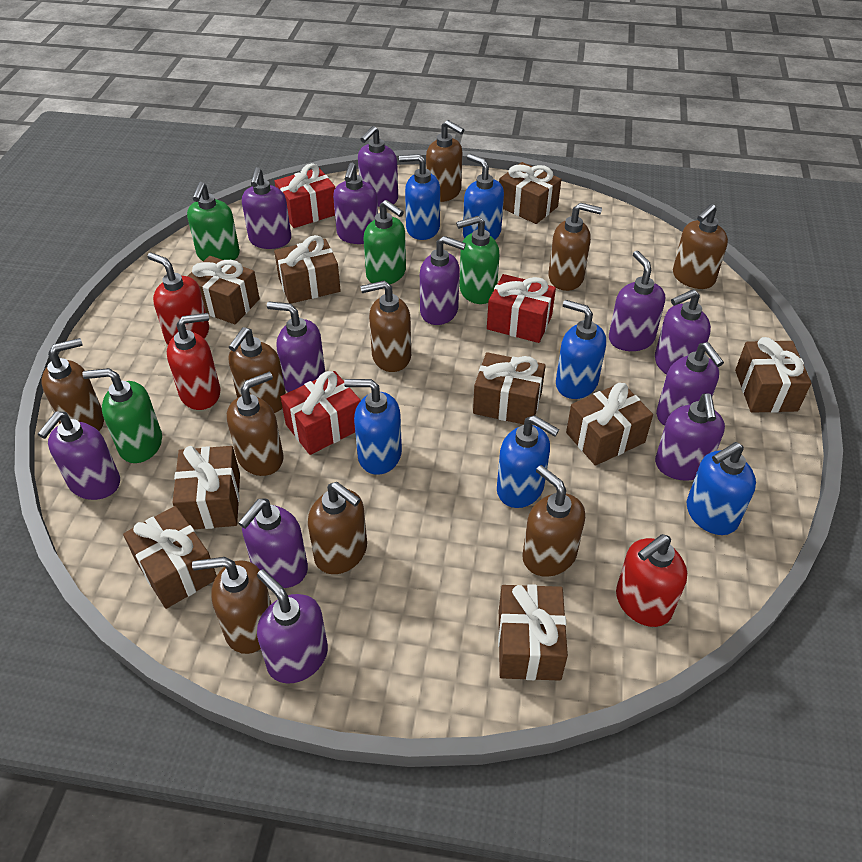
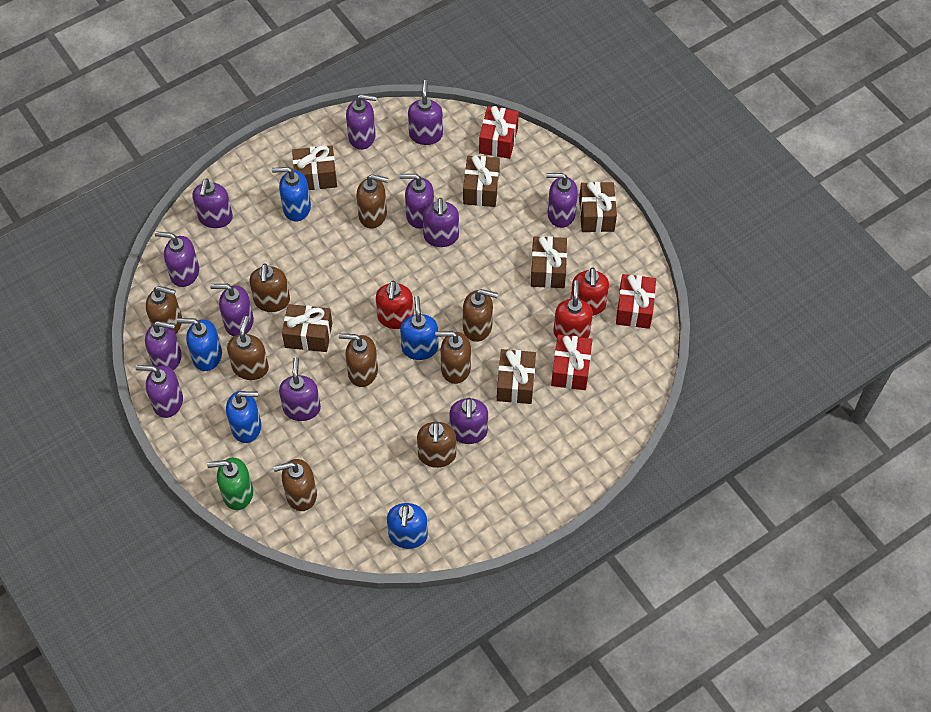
blue soap dispenser: [344,379,402,475] [399,154,440,240] [463,154,504,240] [497,415,559,508] [556,300,606,399] [687,442,756,535] = 6 -> [177,318,222,371] [226,391,261,443] [272,167,311,222] [387,503,428,549] [400,296,438,360] = 5
brown gift: [123,506,217,609] [172,446,240,529] [188,256,260,324] [274,235,341,304] [473,352,546,424] [498,584,568,681] [499,162,561,224] [566,382,653,466] [735,337,811,413] = 9 -> [282,304,332,352] [292,145,337,190] [463,155,500,207] [497,349,536,404] [531,236,567,288] [579,182,617,232] = 6
brown soap dispenser: [41,338,104,431] [192,557,271,654] [227,372,284,476] [229,327,286,413] [308,482,367,574] [360,281,411,372] [426,120,464,202] [522,465,585,577] [548,203,602,291] [673,204,728,289] = 10 -> [146,286,182,334] [227,316,269,380] [249,263,290,312] [273,459,317,511] [339,333,378,387] [356,174,388,228] [417,422,456,468] [435,331,471,384] [463,289,498,342] = 9
green soap dispenser: [82,368,162,463] [187,182,240,261] [363,200,406,284] [456,216,499,304] = 4 -> [207,458,253,510] = 1

